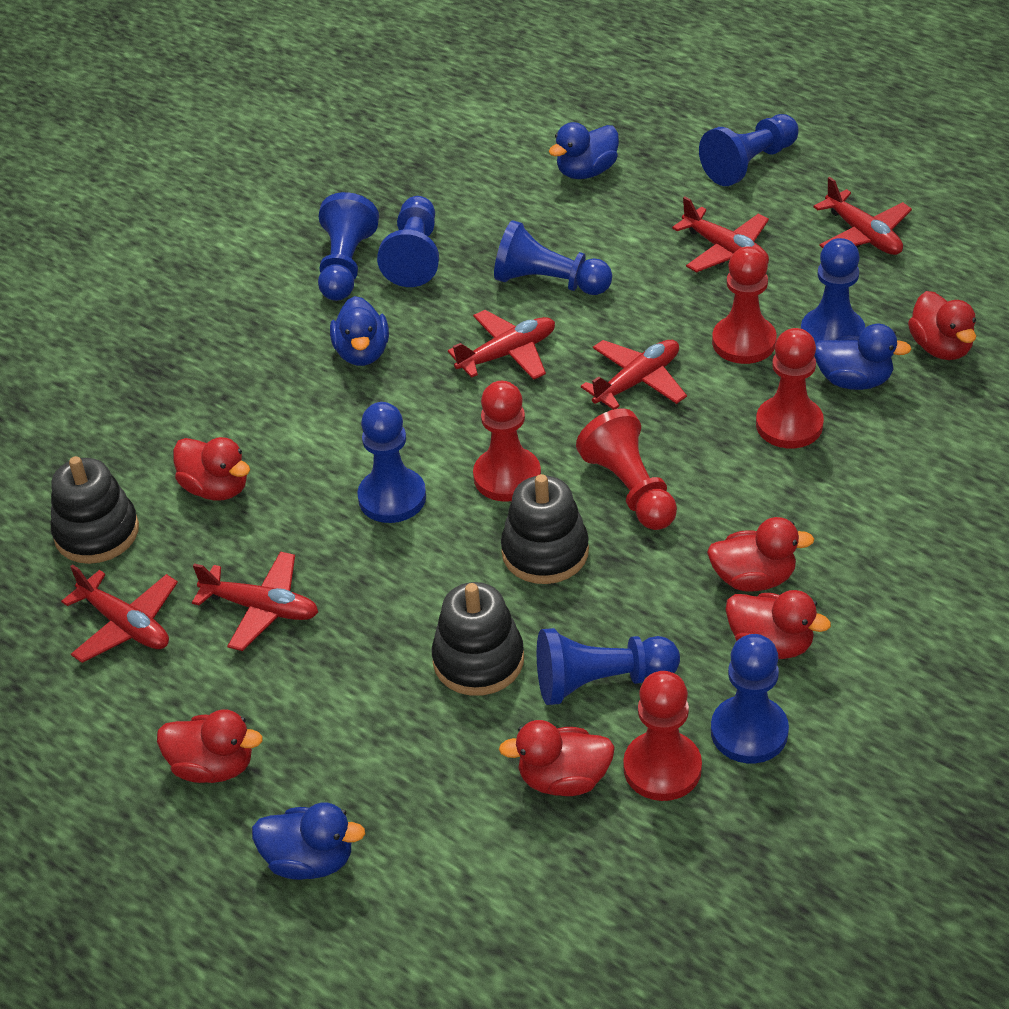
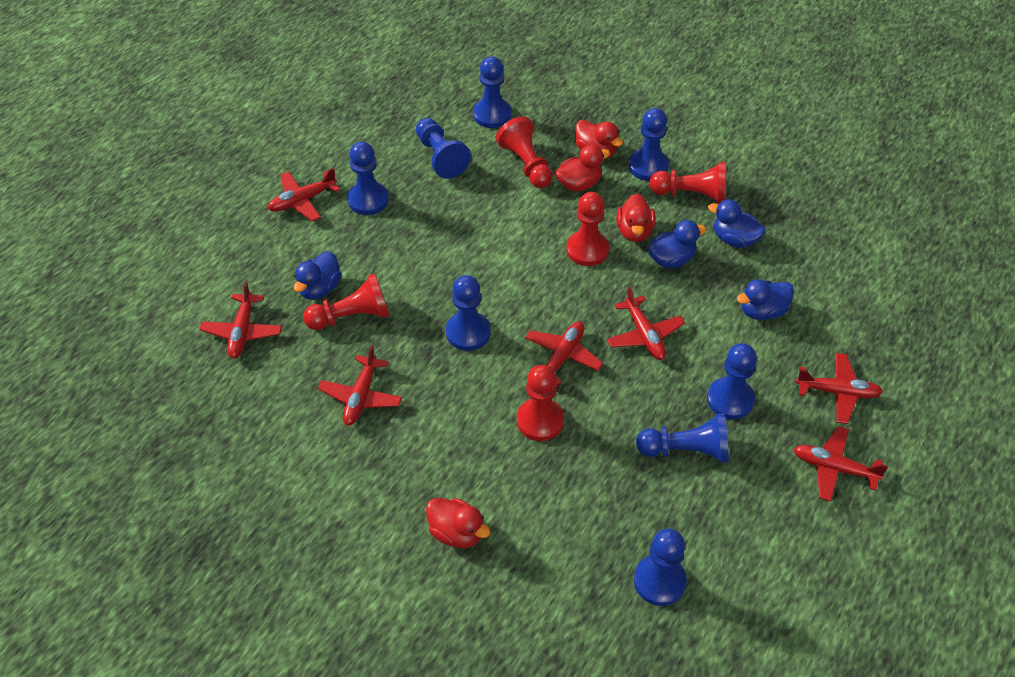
black stacking toy: [51,456,139,564] [432,582,524,696] [501,474,589,584] = 3 -> none = 0
red duck: [157,709,263,783] [173,437,250,501] [499,720,615,796] [707,517,814,592] [726,590,831,659] [908,291,976,360] = 6 -> [426,498,490,548] [555,145,610,191] [575,120,623,159] [616,194,656,242] = 4
red plane: [61,564,178,663] [192,551,318,651] [448,310,555,380] [581,340,687,410] [672,196,769,272] [813,177,912,255] = 6 -> [199,281,282,358] [268,168,340,221] [318,345,402,425] [525,322,603,386] [607,287,685,360] [794,426,888,502] [795,353,883,424] = 7

